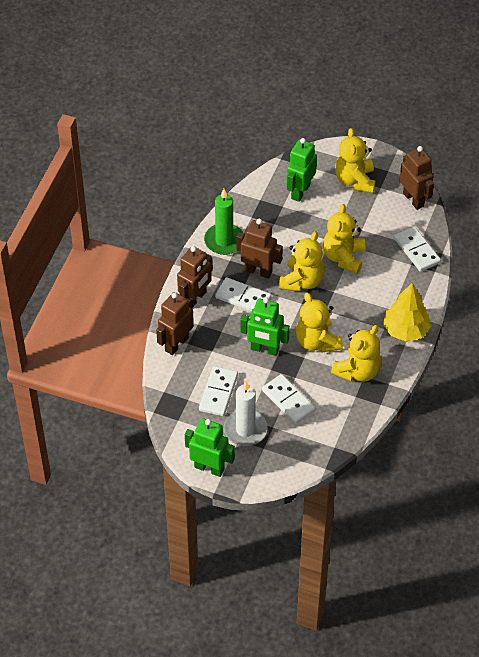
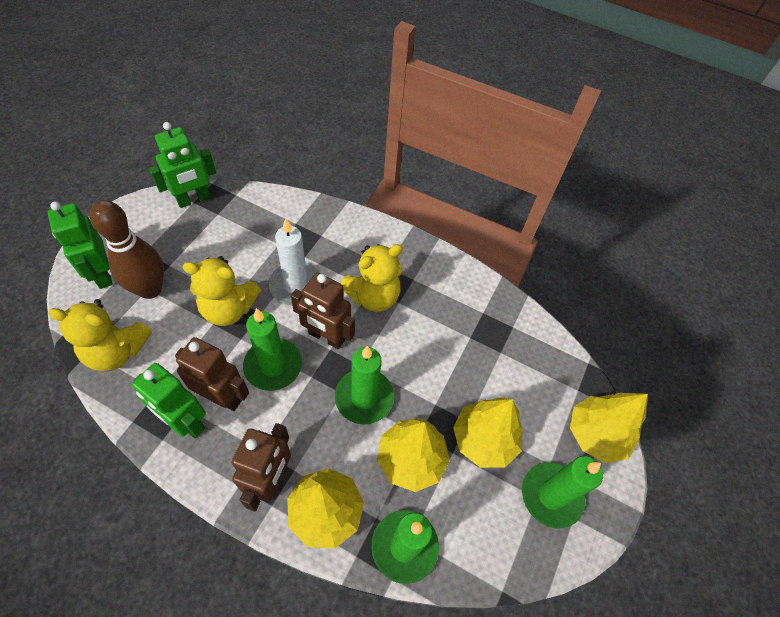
brown bowling pin: none = 0 -> [90,200,164,299] = 1
brown robot: [156,292,194,355] [177,246,213,308] [236,219,283,279] [399,146,434,210] = 4 -> [175,337,249,411] [232,423,291,512] [291,273,355,350] = 3
green candle: [204,189,243,255] = 1 -> [243,308,302,391] [335,346,394,425] [371,510,439,584] [522,456,603,529] = 4
white domino: [199,366,238,416] [215,277,271,312] [262,374,315,424] [394,226,441,272] = 4 -> none = 0
yellow teddy bear: [279,231,325,292] [296,293,343,353] [323,204,365,274] [331,325,381,382] [335,128,375,193] = 5 -> [48,299,152,371] [182,256,261,326] [340,244,403,312] = 3
yellow tree: [383,283,431,342] = 1 -> [287,468,364,548] [377,418,450,492] [453,397,523,468] [570,393,648,463] = 4

